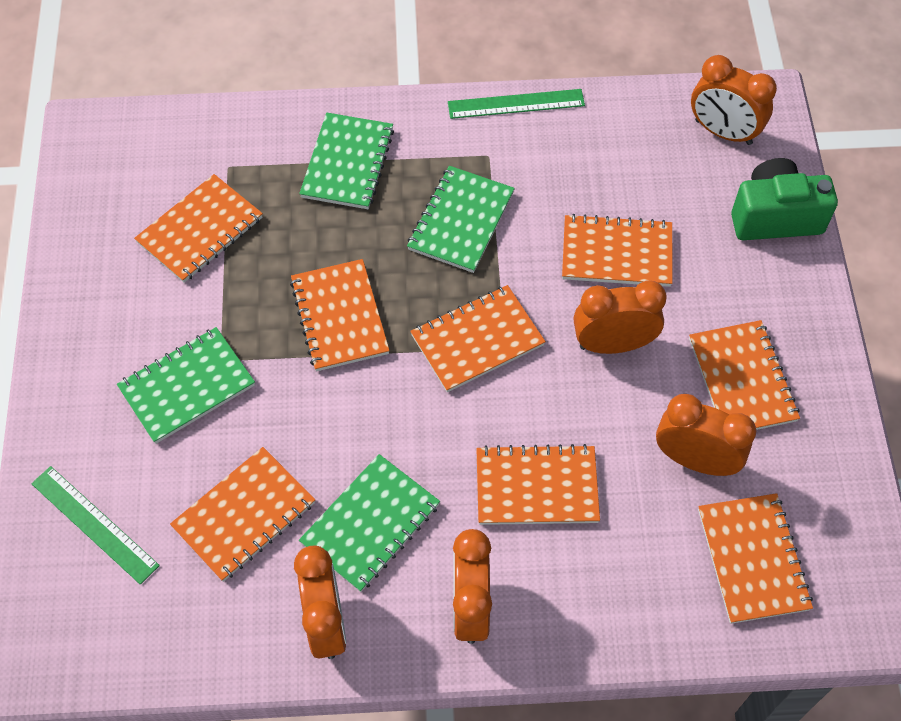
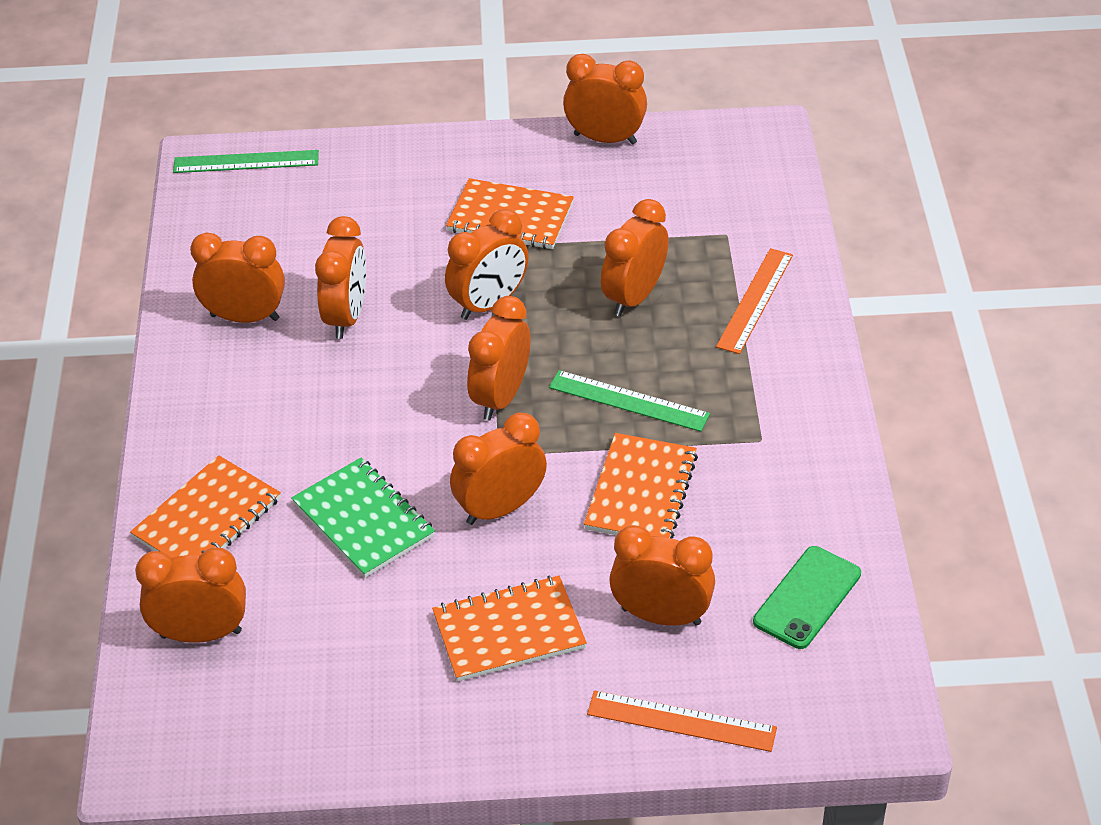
green camera: [731,158,838,240] = 1 -> none = 0
green notebook: [117,327,255,444] [299,113,394,209] [299,454,440,592] [407,166,515,273] = 4 -> [291,458,435,578] = 1
green phone: none = 0 -> [753,546,861,649] = 1
orange clock: [294,545,347,659] [453,529,492,644] [574,281,667,354] [656,394,756,476] [691,55,777,145] = 5 -> [135,547,246,643] [190,232,285,323] [315,216,366,339] [445,209,529,320] [450,412,547,525] [467,296,530,420] [563,54,647,145] [601,199,669,316] [609,525,715,626] = 9
orange notebook: [134,174,263,283] [170,447,315,582] [290,259,390,371] [410,285,546,392] [476,444,600,525] [562,214,672,287] [689,320,800,430] [698,493,813,624] = 8 -> [130,455,281,558] [432,576,587,682] [446,178,574,249] [584,433,698,538] = 4
orange ruler: none = 0 -> [587,691,777,752] [716,248,793,354] = 2

